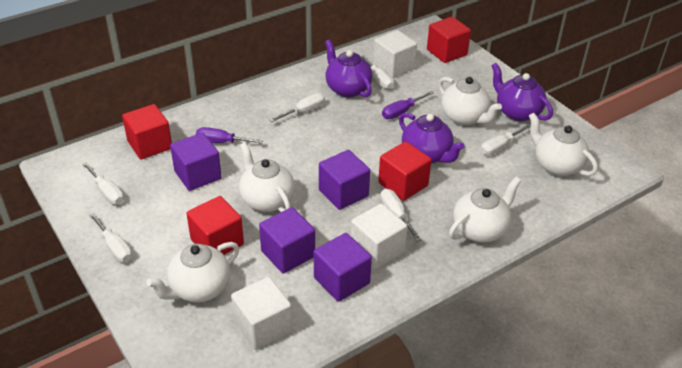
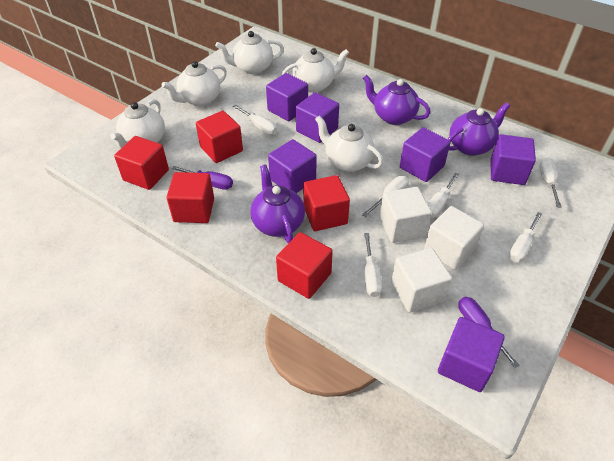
purple cube: [170,133,222,191] [259,207,315,274] [314,233,372,302] [319,150,370,210] = 4 -> [266,73,308,121] [268,139,317,193] [296,92,339,143] [400,127,451,182] [438,317,505,392] [490,134,536,185] = 6
red cube: [122,104,172,159] [187,196,244,255] [378,141,431,201] [427,17,471,63] = 4 -> [114,136,169,190] [167,172,214,223] [196,111,243,163] [276,232,333,299] [303,175,350,231] = 5

